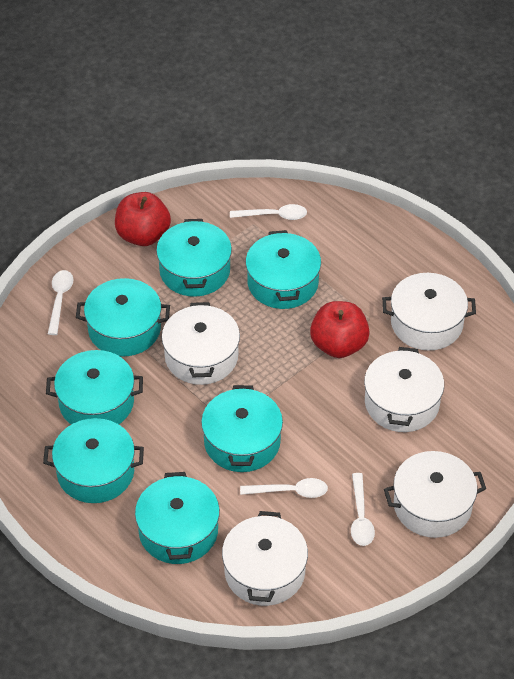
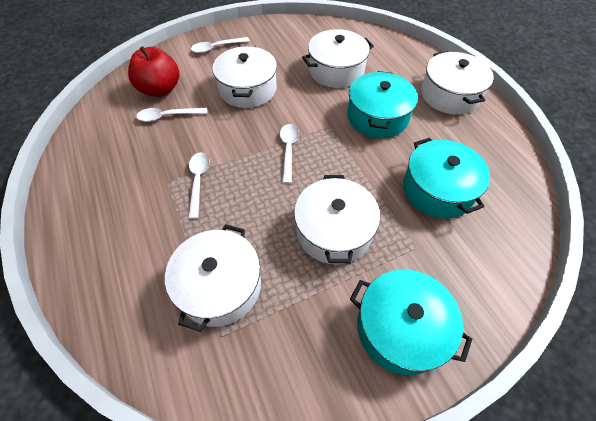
red apple: [115,192,171,246] [310,301,370,358] = 2 -> [128,46,179,97] = 1
turquoise pot: [43,418,144,503] [46,350,143,425] [76,278,170,357] [135,472,220,564] [156,219,232,297] [201,385,283,472] [246,230,321,309] = 7 -> [347,71,418,138] [350,269,472,375] [403,138,490,219] = 3

